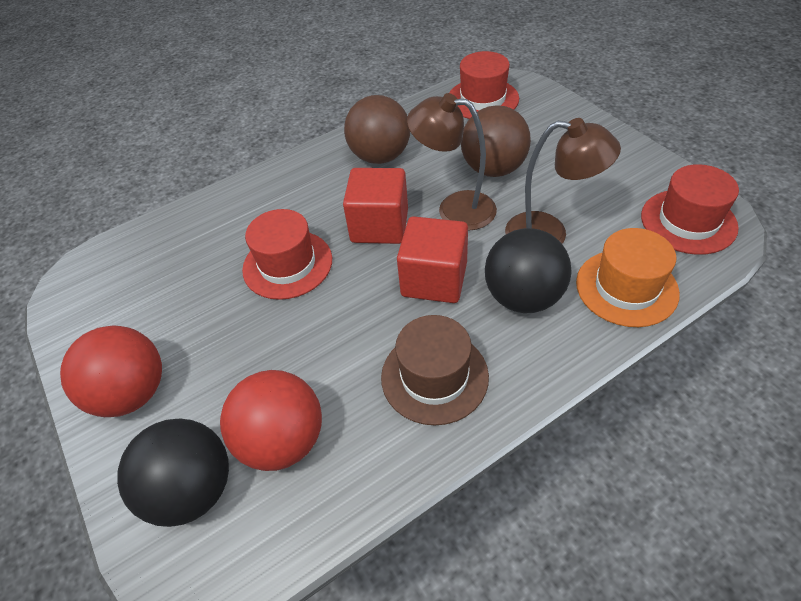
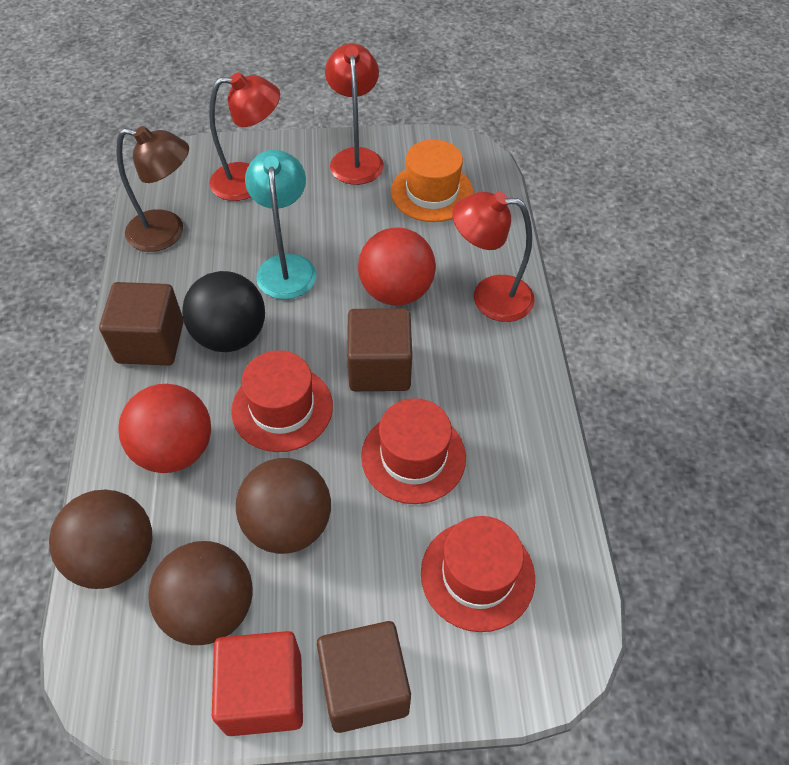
black ball: [117,419,229,527] [485,228,572,313] = 2 -> [182,271,265,352] = 1
brown ball: [344,95,410,164] [461,105,531,177] = 2 -> [49,490,153,589] [148,541,253,645] [236,458,331,554] = 3
brown cube: none = 0 -> [99,282,184,365] [317,621,411,733] [347,308,412,391] = 3
brown hat: [381,315,489,425] = 1 -> none = 0
brown lamp: [407,93,497,231] [505,118,621,244] = 2 -> [116,126,189,252] = 1
red cube: [343,168,408,244] [397,216,468,303] = 2 -> [212,631,303,736] = 1
red lamp: none = 0 -> [209,72,280,201] [325,43,384,185] [452,192,535,322] = 3
turquoise lamp: none = 0 -> [245,149,316,299] = 1

